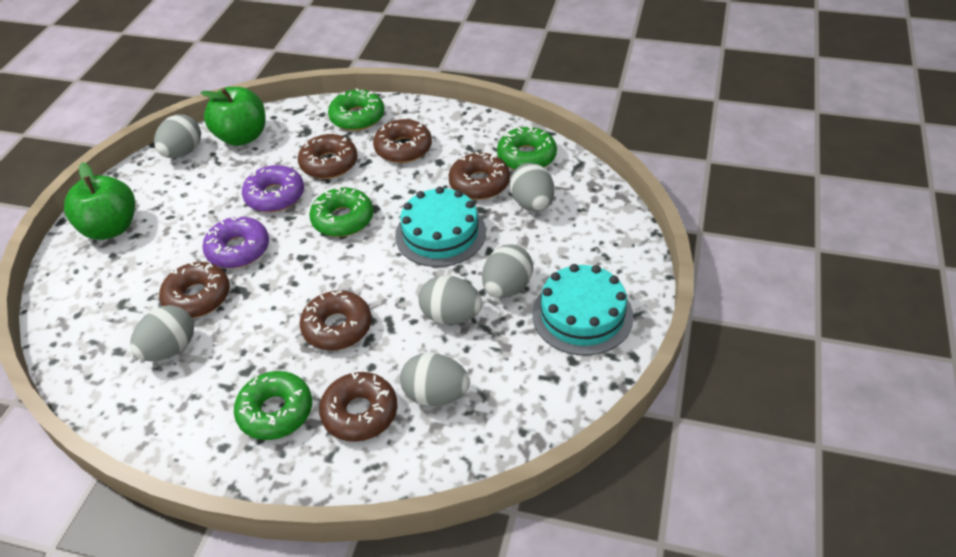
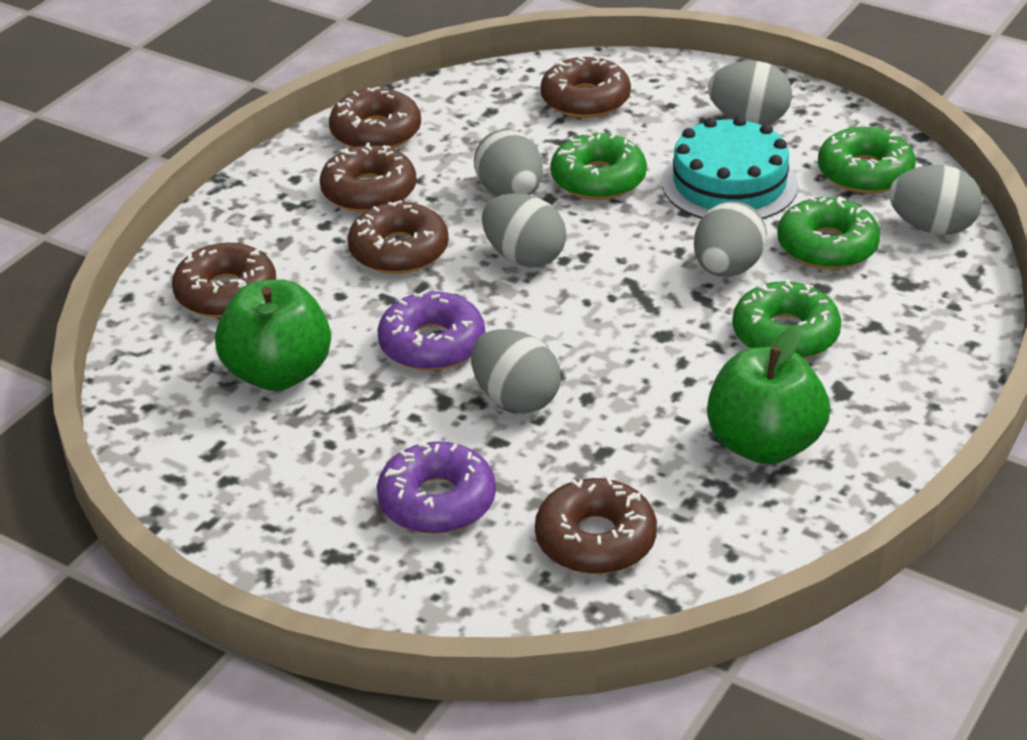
turquoise cake: [395,186,486,267] [532,264,633,355] = 2 -> [662,116,798,219] = 1

